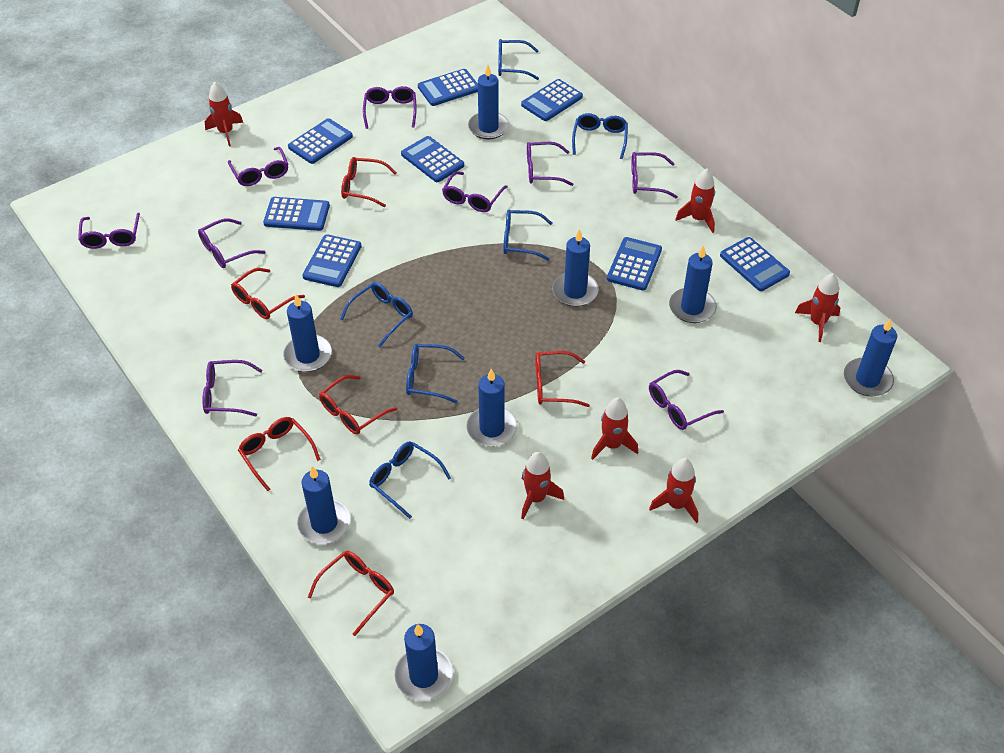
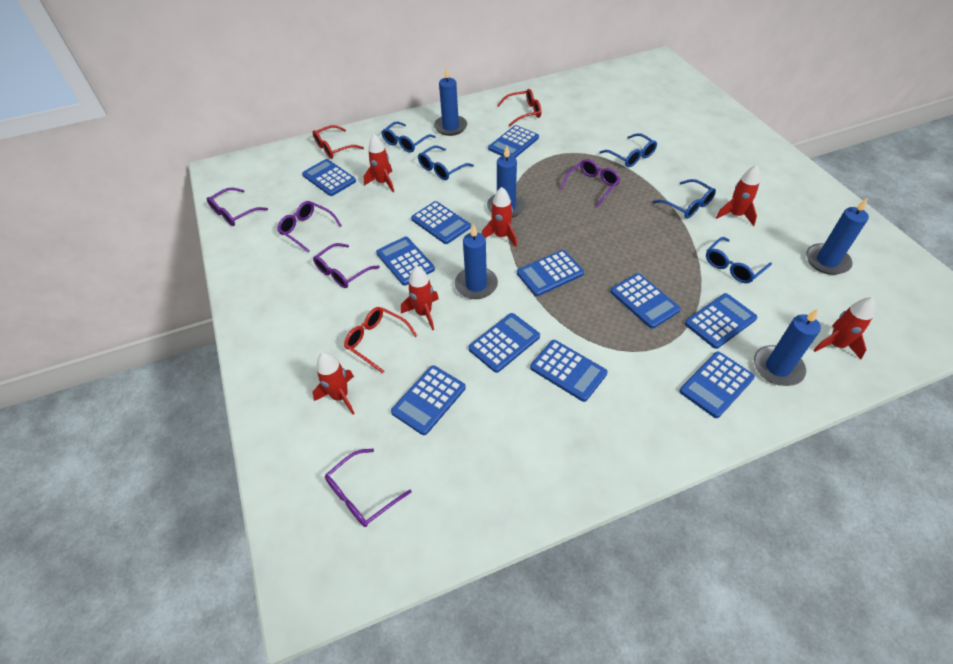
blue calculator: [263,197,330,231] [288,118,353,164] [303,234,362,287] [401,136,464,182] [418,69,478,106] [521,79,583,121] [607,237,662,291] [720,237,790,291] = 8 -> [302,159,356,196] [376,237,435,286] [391,365,466,435] [411,201,471,244] [468,313,540,373] [488,125,539,158] [517,250,584,296] [530,340,607,402] [610,273,681,329] [679,351,755,418] [685,293,757,349] = 11
blue candle: [283,295,332,372] [297,466,351,544] [394,624,453,701] [466,369,517,447] [468,65,509,140] [552,229,599,307] [669,245,716,323] [844,318,897,397] = 8 -> [434,66,467,136] [454,224,498,299] [487,146,526,218] [754,309,821,386] [806,198,869,275] = 5
blue glasses: [340,282,413,347] [369,441,451,519] [406,344,465,403] [498,39,539,80] [503,210,552,261] [572,113,628,159] = 6 -> [381,122,435,153] [418,145,474,180] [599,133,657,167] [653,179,716,219] [706,237,772,283] = 5
purple glasses: [78,213,140,249] [198,218,266,268] [202,360,262,417] [228,147,288,186] [363,86,417,129] [442,171,508,212] [527,142,574,186] [631,152,678,198] [649,370,724,430] = 9 -> [207,187,268,226] [277,201,342,253] [313,243,380,288] [325,449,412,527] [560,159,620,207] = 5
red glasses: [231,268,305,319] [238,417,321,491] [308,551,394,636] [319,375,397,434] [341,157,397,207] [535,351,590,407] = 6 -> [313,125,364,159] [344,307,418,373] [497,89,541,126] = 3

